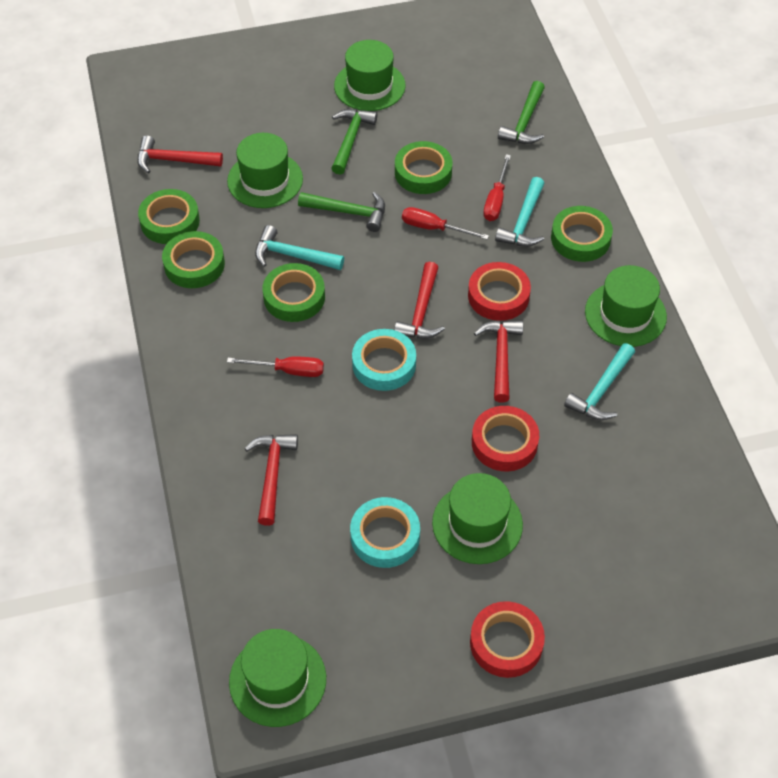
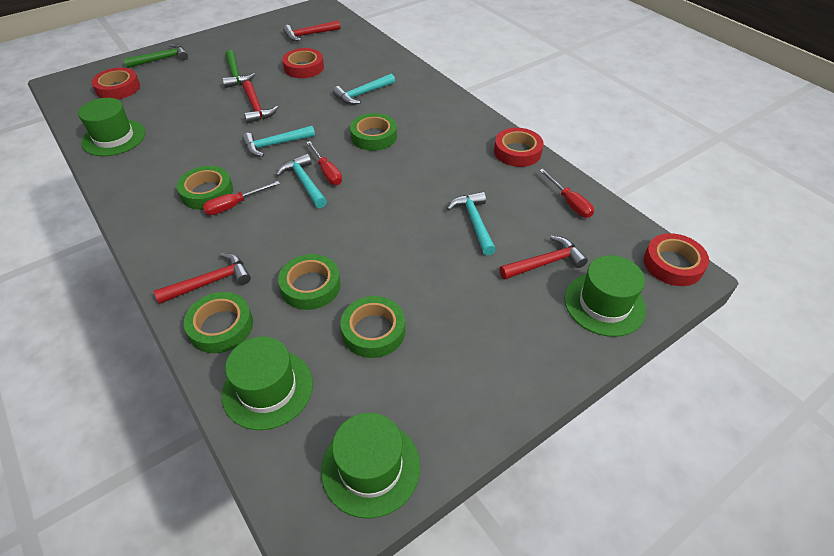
green hammer: [298,192,385,232] [331,109,377,175] [498,81,545,144] = 3 -> [123,43,188,68] [222,50,255,88] = 2
green hat: [227,133,303,208] [229,629,326,727] [334,40,406,111] [432,473,523,564] [585,265,667,347] = 5 -> [78,98,145,156] [222,336,313,430] [321,413,420,519] [564,255,646,337] = 4
red tape: [468,262,531,321] [470,601,545,678] [472,406,539,471] = 3 -> [92,68,140,99] [282,48,324,78] [494,128,543,167] [644,233,709,286] = 4
turquoise hammer: [255,225,344,270] [495,177,545,247] [564,343,635,420] = 3 -> [242,126,315,157] [276,154,327,208] [333,74,395,105] [447,192,496,256] = 4
turquoise tape: [350,497,420,568] [352,329,416,391] = 2 -> none = 0

